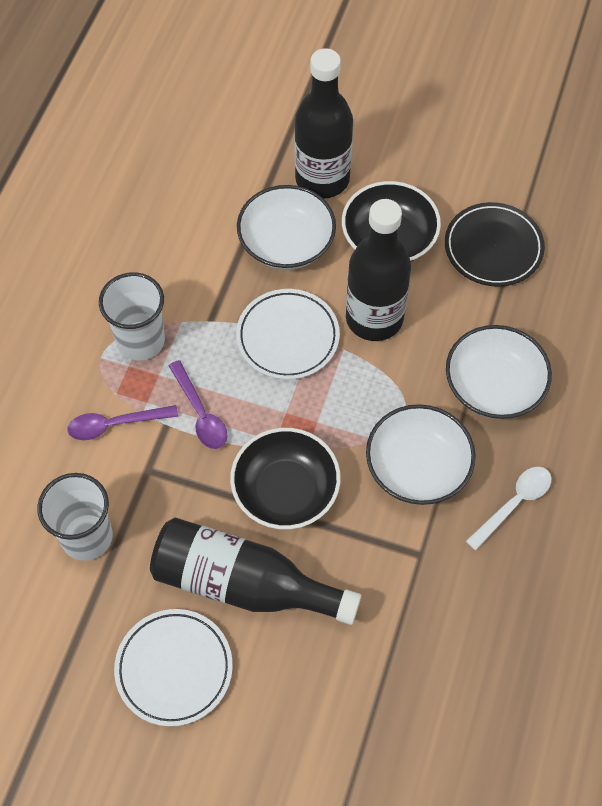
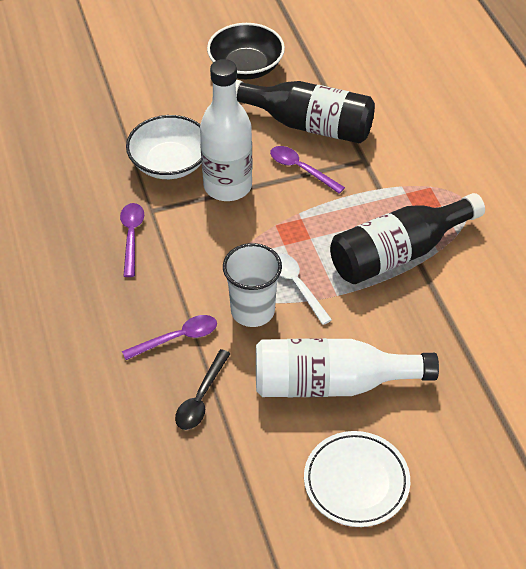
black bottle: [150,517,361,625] [294,48,353,199] [346,199,411,341] = 3 -> [235,80,375,144] [330,193,485,284] = 2
black bowl: [230,428,341,529] [342,181,441,262] = 2 -> [207,23,285,79] = 1
black plate: [445,202,545,287] = 1 -> none = 0
black spoon: none = 0 -> [175,349,231,430] = 1
purple spoon: [67,405,178,440] [168,360,227,449] = 2 -> [120,203,144,277] [122,315,217,360] [270,146,345,194] = 3
white bottle: none = 0 -> [200,59,252,201] [256,338,439,397] = 2
white bowl: [237,185,336,270] [366,404,476,505] [446,325,552,419] = 3 -> [126,115,202,179] = 1
white cup: [37,473,113,561] [99,272,165,360] = 2 -> [223,243,282,327] = 1
white plate: [114,609,233,727] [236,289,340,380] = 2 -> [304,431,410,527] = 1

